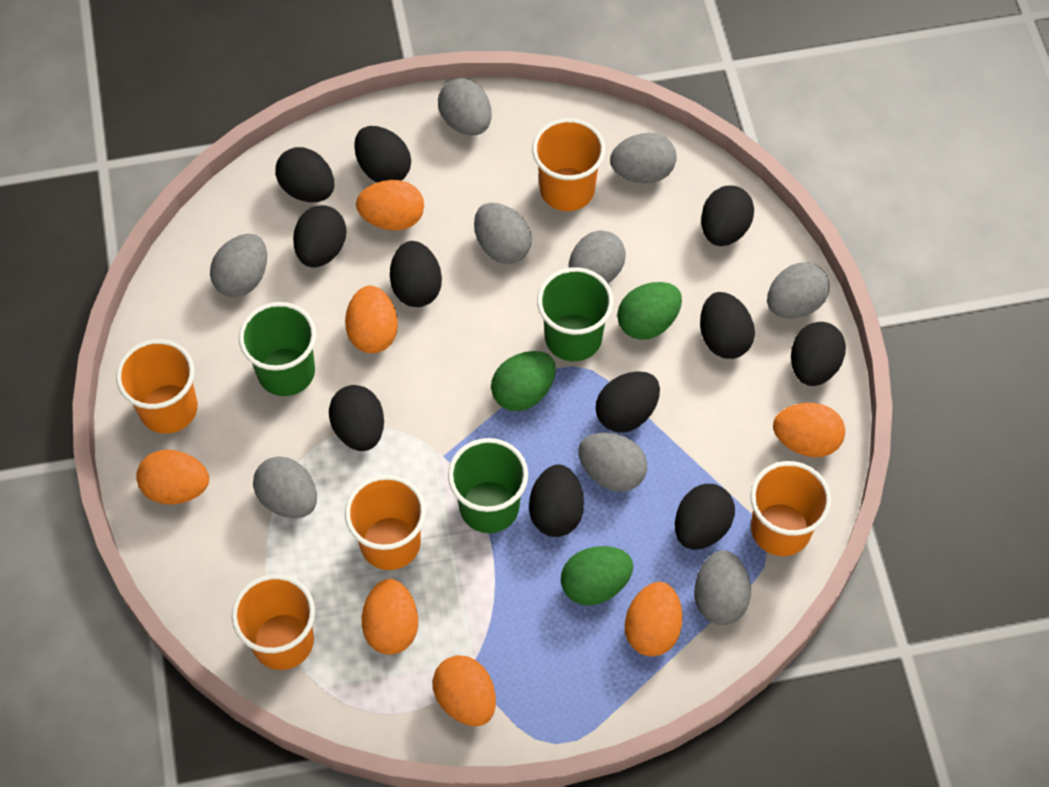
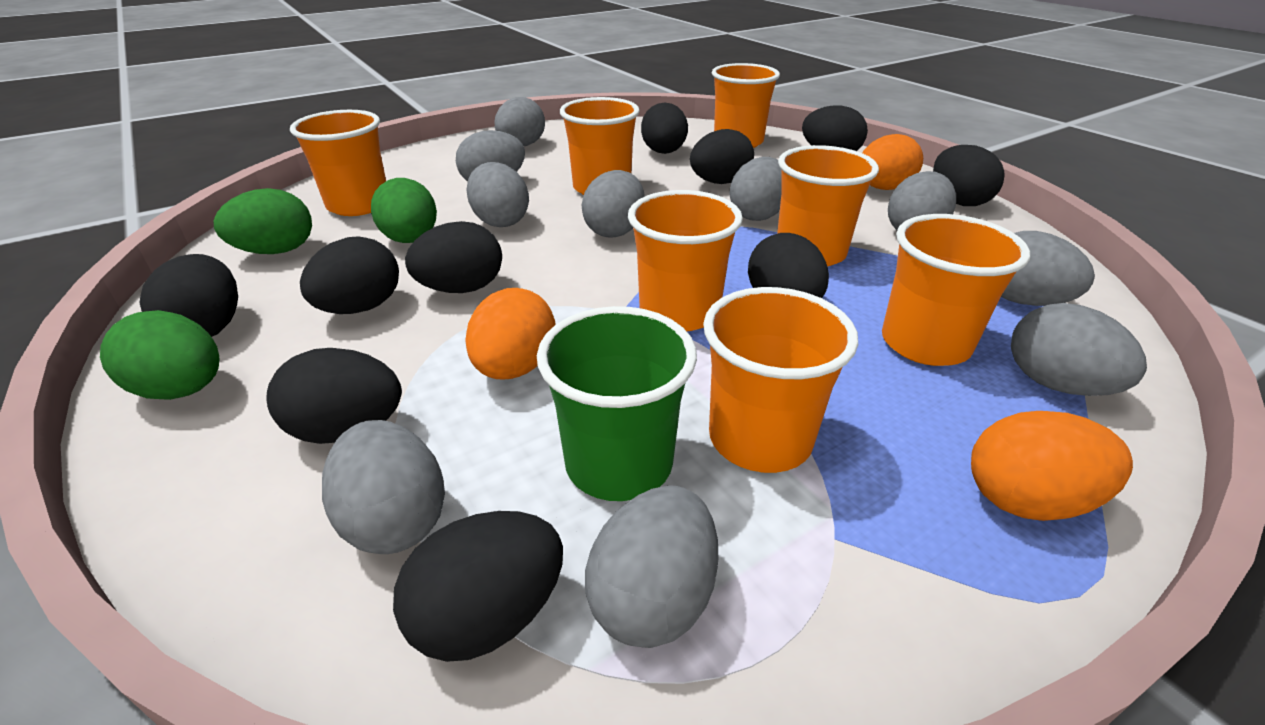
black egg: [275,147,334,202] [293,205,346,268] [329,385,384,451] [354,126,411,183] [390,241,442,307] [529,464,584,537] [596,371,660,433] [675,484,735,550] [700,292,755,359] [701,186,754,246] [791,322,846,386] = 11 -> [139,254,238,337] [266,348,402,444] [300,236,399,314] [393,511,563,662] [405,221,502,293] [641,103,688,154] [690,129,754,184] [748,233,829,298] [802,105,868,151] [933,145,1005,206] = 10
green cup: [239,302,316,396] [448,438,528,533] [537,267,614,361] = 3 -> [537,306,697,501] = 1
grey egg: [210,234,267,297] [253,456,317,518] [438,78,492,136] [474,203,532,264] [568,231,626,283] [578,433,647,492] [610,133,677,183] [694,550,751,625] [767,262,830,319] = 9 -> [322,420,445,554] [456,130,525,182] [466,162,529,227] [494,97,545,146] [582,170,645,237] [585,485,718,648] [729,157,781,221] [888,171,956,230] [1001,231,1095,306] [1011,303,1147,396] = 10
orange cup: [116,339,198,434] [232,574,315,670] [345,475,426,570] [532,118,605,211] [750,461,831,556] = 5 -> [290,110,386,216] [560,97,640,195] [628,190,743,331] [703,287,858,473] [712,63,780,148] [777,145,879,267] [882,214,1030,366] = 7
orange egg: [136,450,209,505] [345,286,398,353] [356,180,424,230] [362,579,418,655] [432,655,496,726] [625,582,683,657] [773,403,845,457] = 7 -> [465,288,555,379] [862,134,923,190] [971,411,1133,521] = 3

